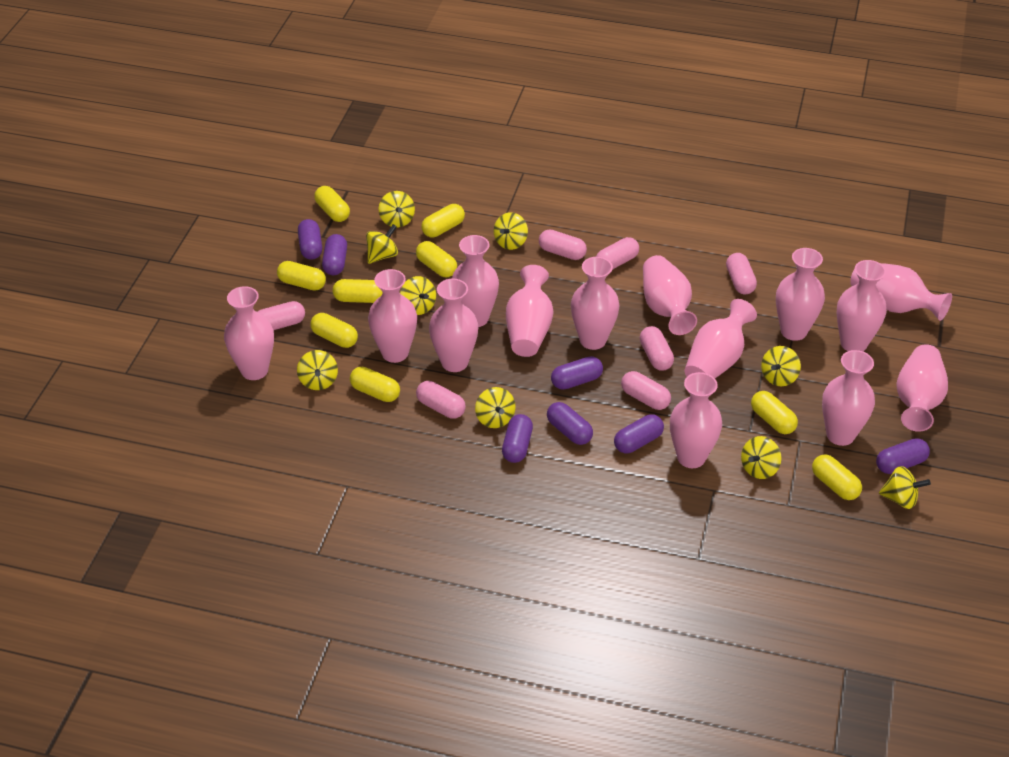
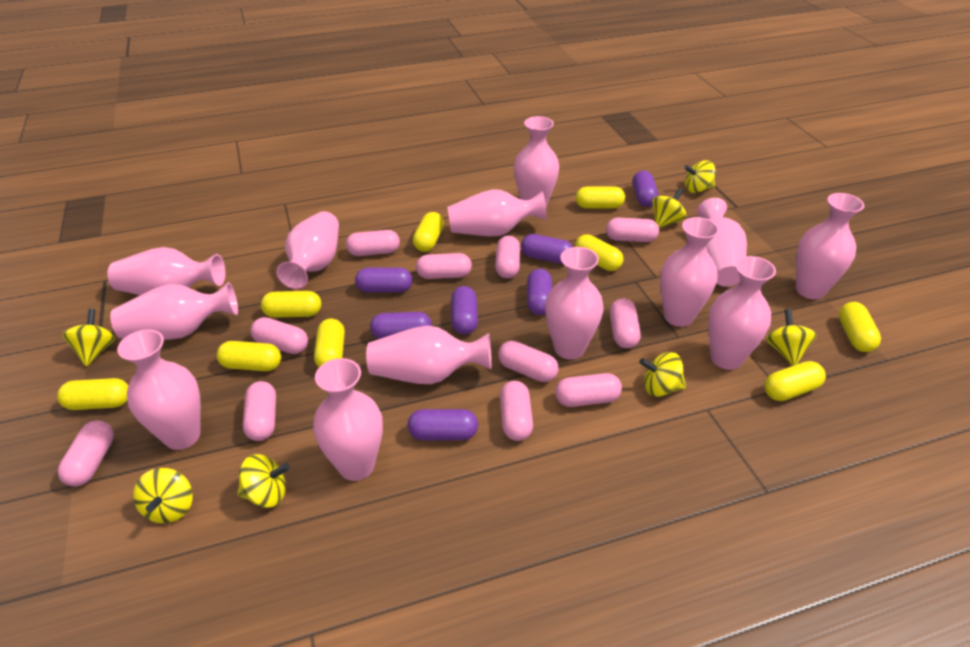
pink capsule: [257,301,305,330] [416,381,466,419] [539,229,587,260] [596,237,639,270] [621,371,671,410] [640,326,674,371] [726,253,757,294] = 7 -> [58,421,114,487] [243,381,276,441] [250,317,308,354] [346,230,400,256] [416,253,472,279] [495,236,520,278] [498,341,559,382] [500,381,533,441] [555,373,622,407] [606,218,659,242] [610,298,641,348] = 11
pink vase: [224,286,274,380] [368,269,417,363] [429,279,478,372] [452,235,499,327] [506,265,553,357] [571,257,620,350] [643,255,697,335] [670,372,722,468] [684,299,757,378] [776,248,825,341] [822,350,875,446] [836,260,887,351] [850,263,952,321] [896,345,948,432] = 14 -> [107,247,225,295] [110,282,238,340] [117,329,201,450] [276,211,339,289] [313,358,383,481] [366,326,492,384] [447,189,547,237] [514,116,559,207] [545,247,604,359] [660,217,719,327] [697,198,747,287] [708,256,776,370] [796,193,864,300] = 13
yellow spinning top: [297,350,338,390] [366,224,398,264] [379,191,415,228] [400,276,436,315] [475,387,516,428] [494,212,528,250] [741,436,782,479] [761,346,801,386] [879,466,931,509] = 9 -> [62,309,115,367] [133,468,193,523] [237,454,290,508] [639,352,686,397] [652,188,686,228] [684,160,715,193] [766,309,817,366] = 7

